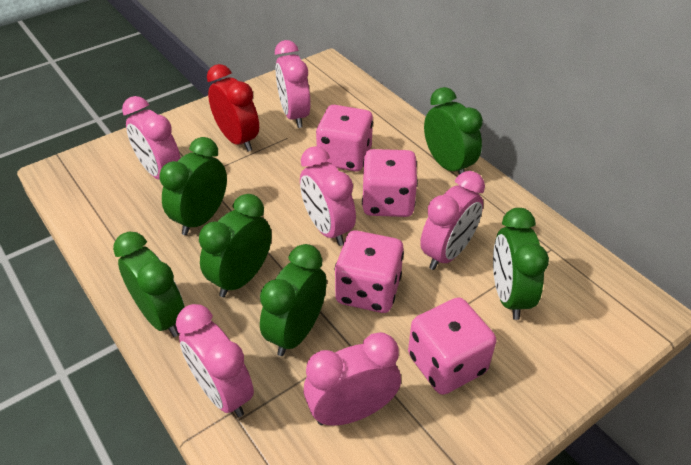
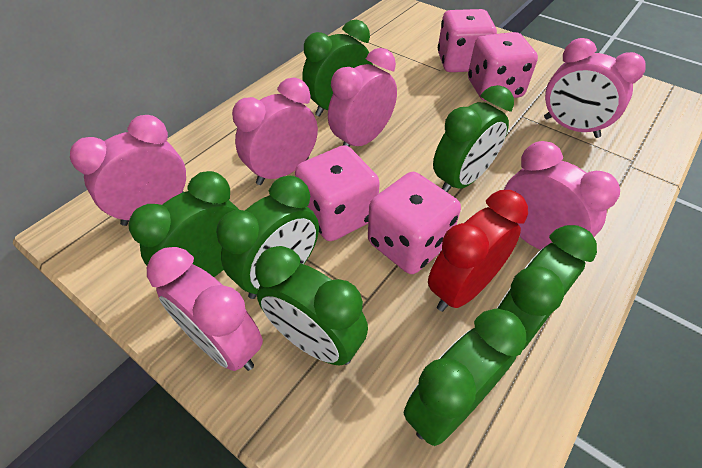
green clock: [113,232,185,337] [159,137,227,235] [199,194,272,297] [260,244,327,356] [424,87,483,175] [493,208,549,320] = 6 -> [128,171,239,277] [216,176,319,299] [255,246,368,365] [302,20,373,117] [404,308,526,446] [433,85,514,192] [497,225,597,350] = 7

